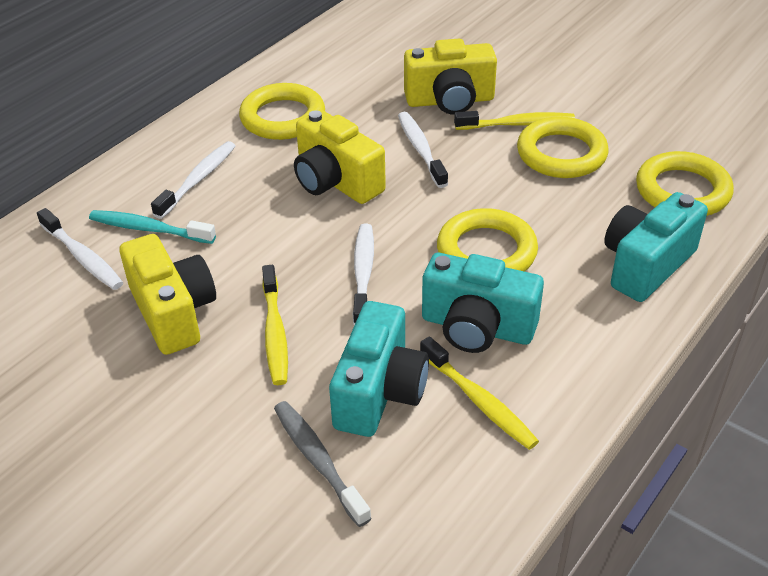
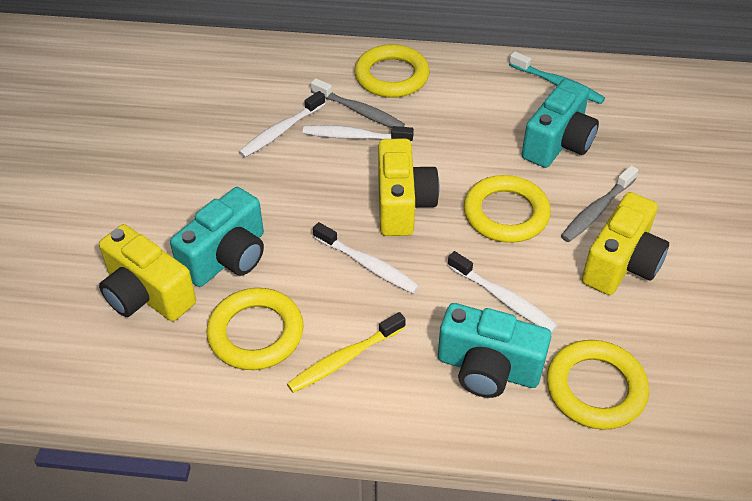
grey toothbrush: [274,401,372,527] = 1 -> [311,78,405,128] [561,165,638,242] = 2
yellow toothbrush: [262,265,288,385] [420,336,539,450] [454,111,575,130] = 3 -> [287,312,406,393] = 1

